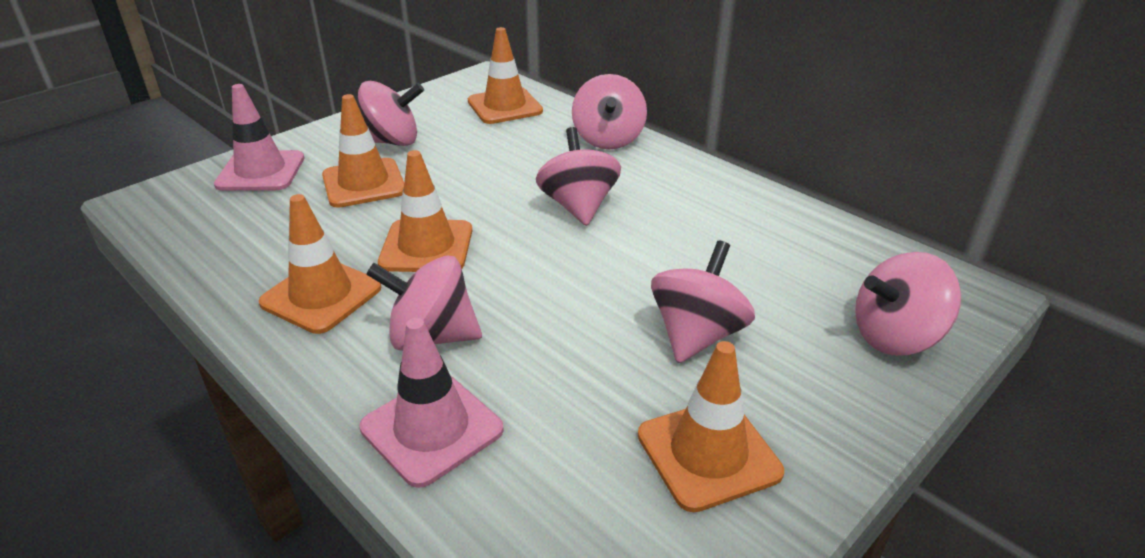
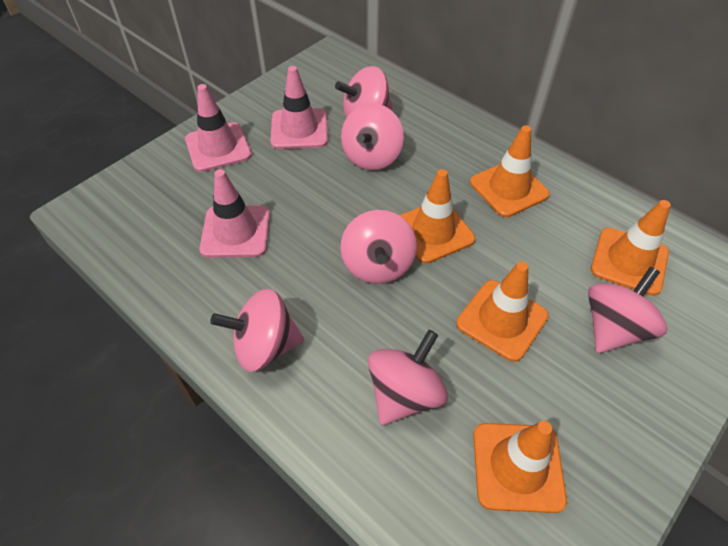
pink traffic cone: [214,84,304,191] [359,318,504,488] = 2 -> [185,84,252,172] [199,169,270,258] [270,66,328,149] = 3

